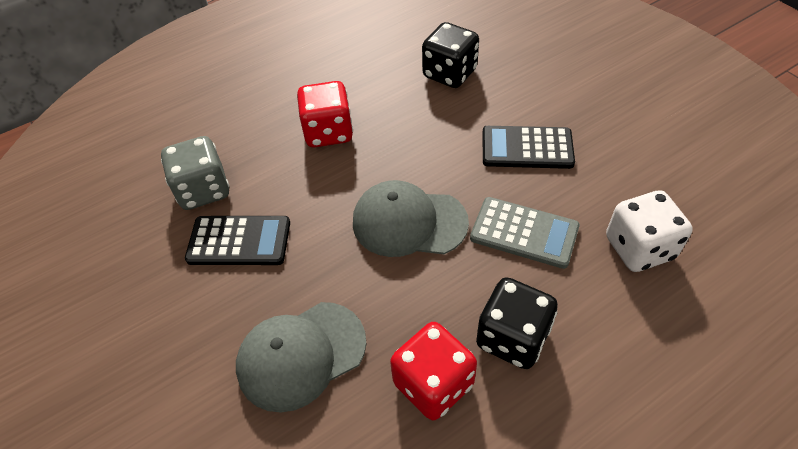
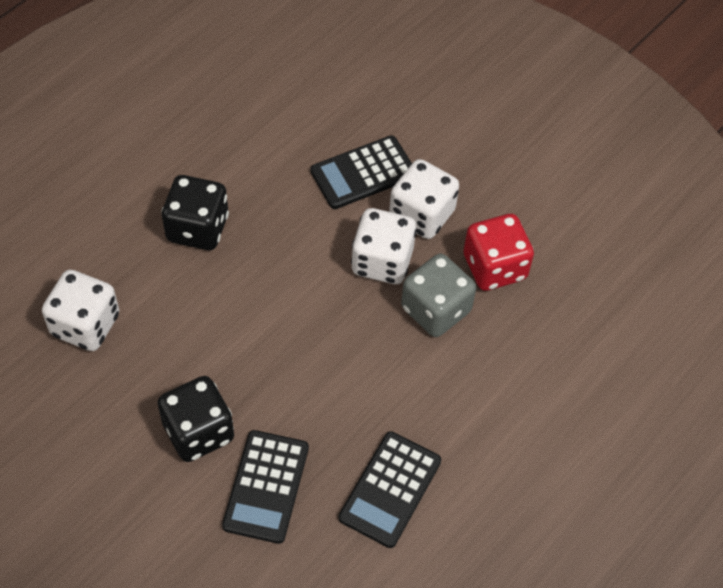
black calculator: [185,216,290,265] [483,126,575,169] = 2 -> [222,430,309,544] [311,135,412,209] [339,431,441,548] = 3
grey calculator: [470,197,580,269] = 1 -> none = 0
grey cap: [236,302,367,413] [353,180,469,257] = 2 -> none = 0
red dice: [297,81,353,147] [390,322,477,420] = 2 -> [463,214,534,291] = 1
white dice: [606,190,693,272] = 1 -> [42,270,119,351] [351,208,417,284] [389,159,459,239] = 3

